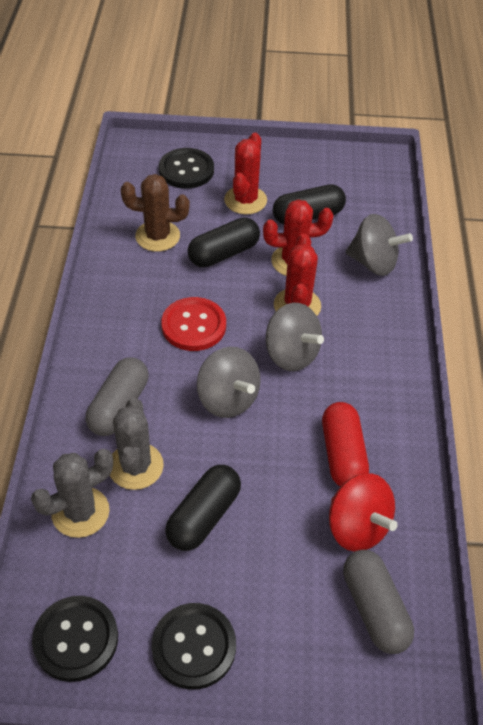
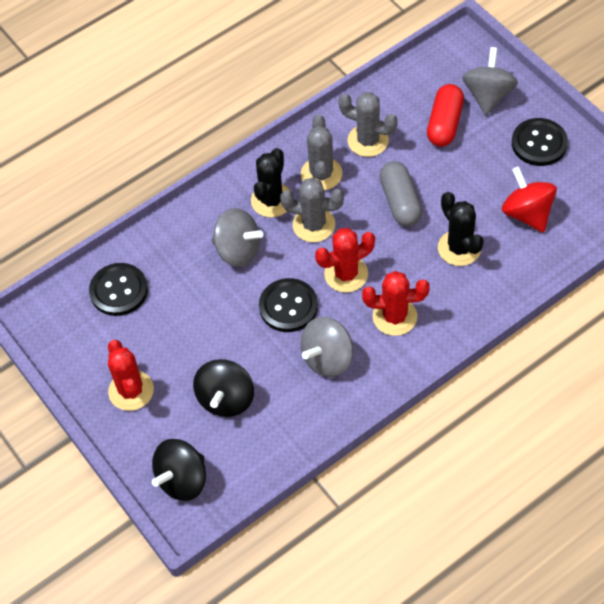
black cactus: none = 0 -> [251,148,291,217] [438,192,484,266] = 2
black capsule: [165,465,241,551] [188,217,260,267] [273,184,346,224] = 3 -> none = 0
black spinning top: none = 0 -> [152,439,206,501] [193,359,254,417] = 2
brown cactus: [121,174,190,252] = 1 -> none = 0
grey cactus: [31,449,113,538] [110,398,164,490] = 2 -> [280,178,344,242] [301,115,342,190] [338,92,398,157] = 3
grey capsule: [86,357,148,436] [343,550,414,654] = 2 -> [379,161,422,226] = 1
red button: [161,297,226,351] = 1 -> none = 0

